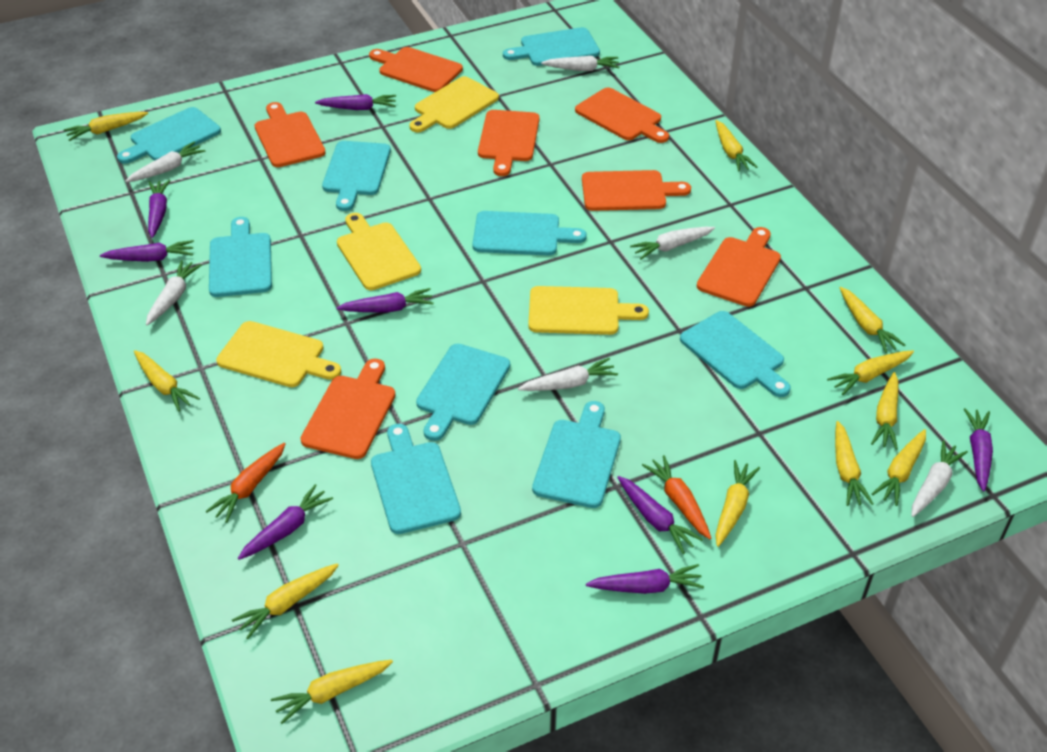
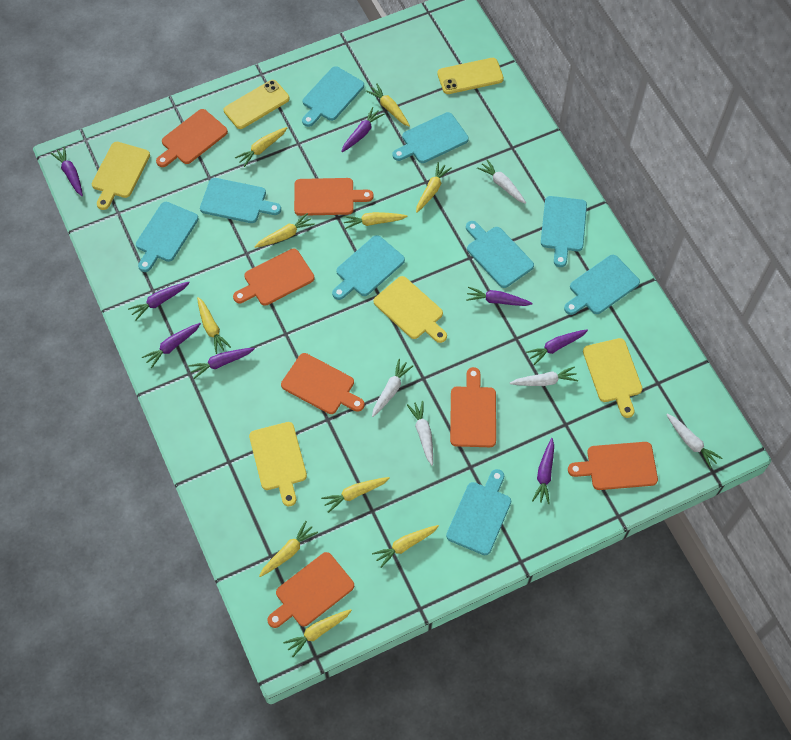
orange carrot: [205,443,285,523] [642,455,711,539] = 2 -> none = 0
white carrot: [125,142,205,182] [146,260,202,325] [518,358,618,391] [541,56,620,71] [630,227,715,260] [911,440,968,517] = 6 -> [372,359,413,417] [407,401,433,466] [477,159,526,204] [510,366,578,386] [666,414,722,469] = 5
yellow carrot: [64,112,148,141] [134,350,200,412] [232,563,339,639] [271,660,393,724] [715,460,760,547] [716,120,757,171] [827,351,914,395] [835,421,873,506] [840,287,905,353] [871,372,898,450] [872,429,926,506] = 11 -> [197,297,231,354] [235,127,287,167] [254,213,315,248] [259,521,318,577] [283,609,352,657] [321,477,390,513] [343,212,407,229] [366,83,410,127] [372,525,439,568] [416,162,452,213] = 10
yellow phone: none = 0 -> [224,80,290,129] [437,58,504,94] = 2

